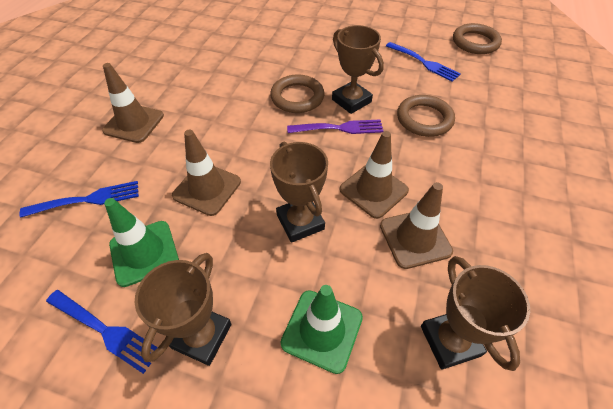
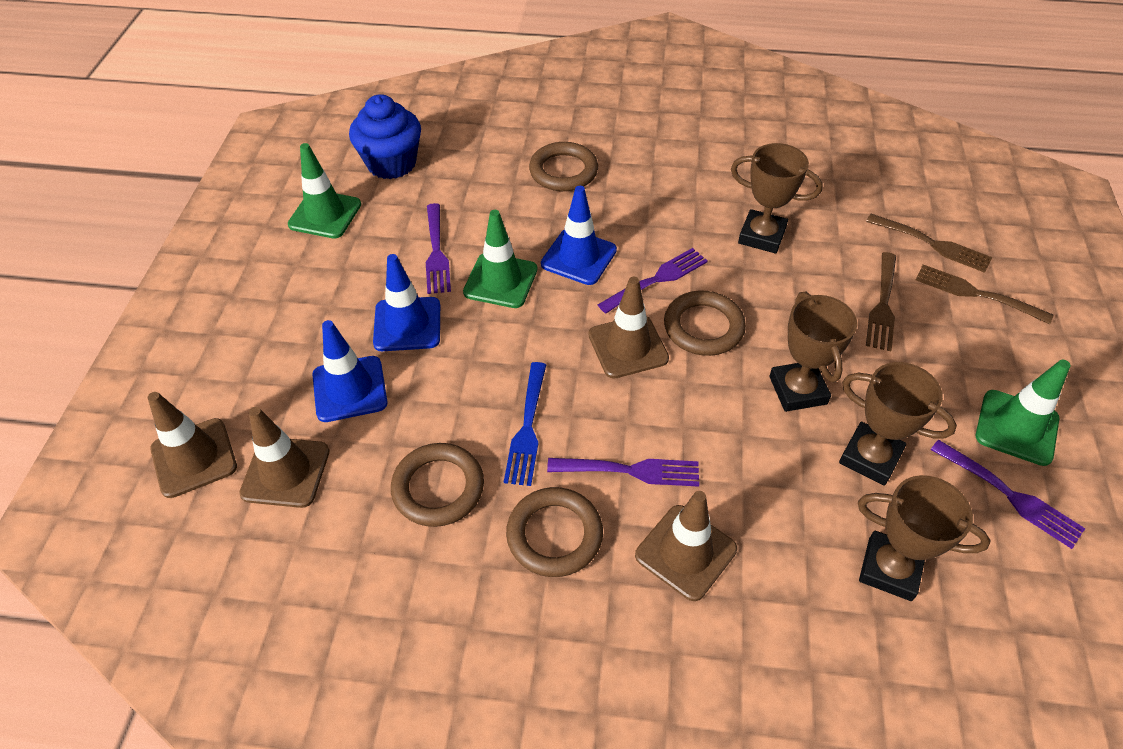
blue cupcake: none = 0 -> [349,94,421,179] = 1
blue fork: [19,181,139,218] [46,290,158,374] [386,42,461,82] = 3 -> [504,362,546,486] = 1
blue traffic cone: none = 0 -> [312,320,387,422] [373,254,440,351] [541,186,617,285] = 3
brown fork: none = 0 -> [866,214,992,273] [866,252,896,351] [916,264,1054,324] = 3
brown ring: [270,75,324,113] [397,95,455,137] [453,23,502,54] = 3 -> [391,443,484,527] [506,487,603,577] [529,142,598,191] [664,291,746,356] = 4
green traffic cone: [104,198,179,287] [281,285,363,374] = 2 -> [288,143,361,239] [463,210,537,308] [976,360,1071,466] = 3
purple fork: [287,119,384,134] = 1 -> [426,203,451,294] [547,458,699,487] [598,248,708,314] [931,440,1085,549] = 4

